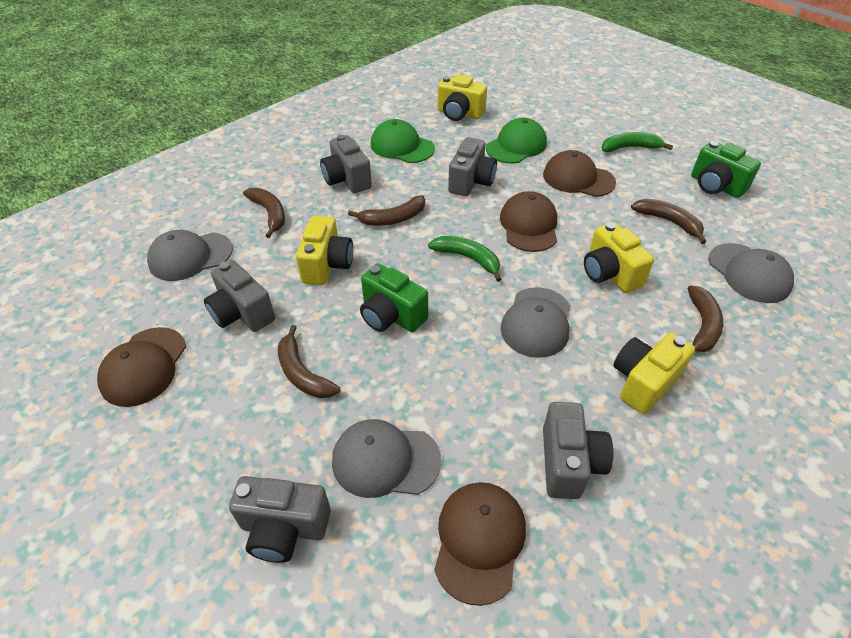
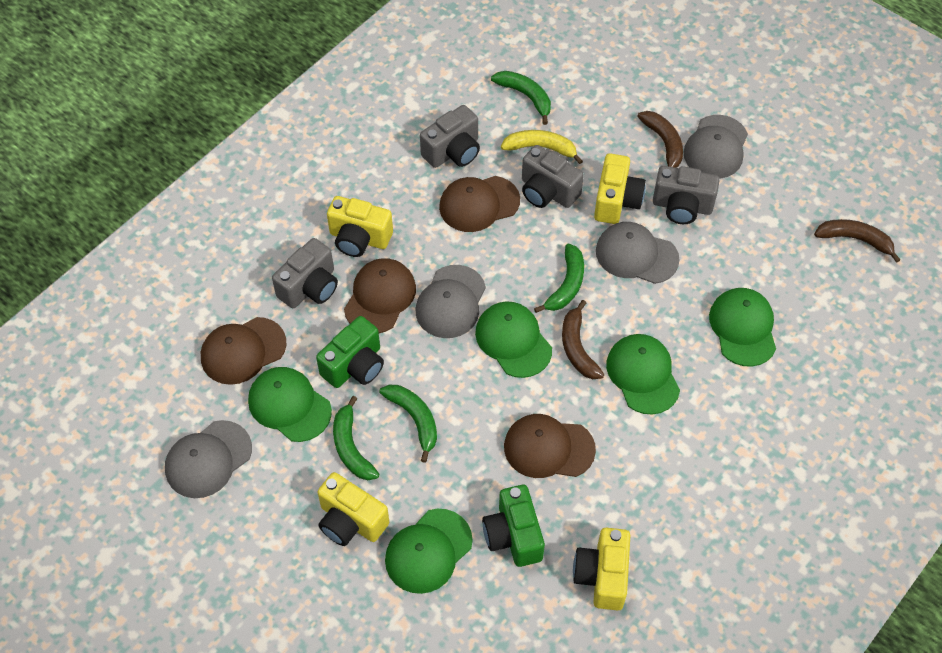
brown banana: [243,188,285,238] [278,325,340,398] [348,195,425,226] [631,199,706,244] [687,285,723,352] = 5 -> [562,300,605,379] [637,111,683,168] [814,219,900,263] = 3
green banana: [428,236,502,282] [601,132,673,152] = 2 -> [333,396,379,480] [379,385,437,463] [491,71,551,125] [534,244,584,313] = 4
green cap: [371,119,435,163] [486,118,547,164] = 2 -> [248,367,332,442] [385,509,473,594] [475,301,552,378] [606,334,680,414] [709,288,776,367] = 5
grey camera: [204,260,275,332] [229,476,331,563] [320,134,372,193] [448,137,497,196] [543,402,613,499] = 5 -> [272,238,338,308] [420,105,480,168] [522,145,584,208] [653,166,720,224] = 4
yellow banana: none = 0 -> [501,130,583,164] = 1

